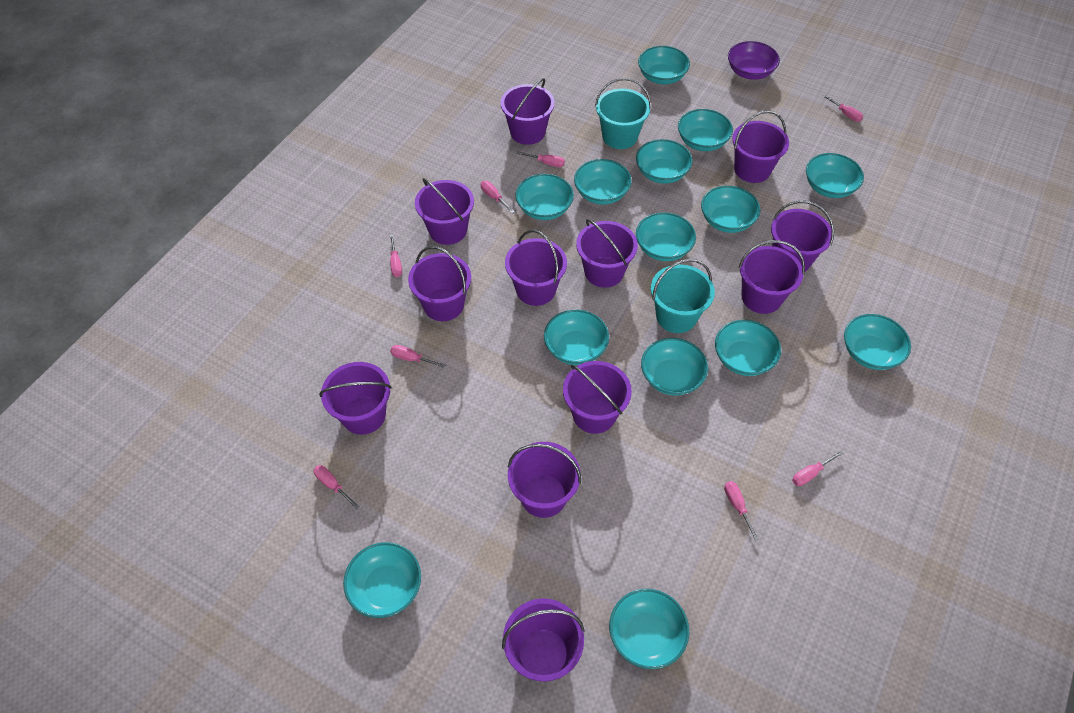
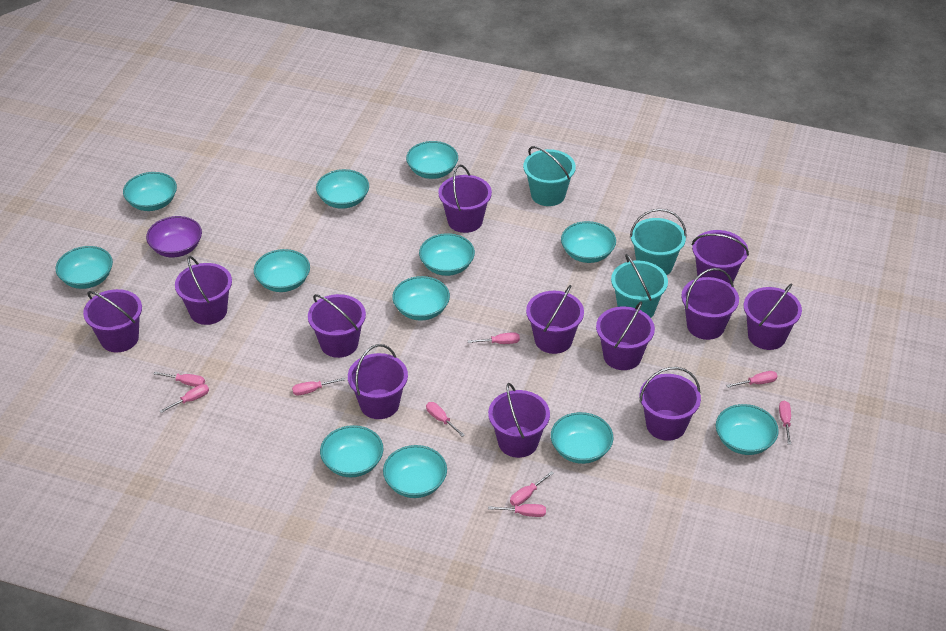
pink screwdriver: [313,465,360,509] [390,234,402,277] [390,345,445,368] [481,181,515,213] [517,151,565,167] [724,481,759,541] [792,451,843,486] [823,94,863,122] = 8 -> [154,372,205,387] [160,384,209,413] [292,377,345,396] [426,402,465,437] [468,332,520,344] [488,504,546,517] [510,471,554,506] [726,371,777,388] [779,400,791,445] = 9
turquoise bowl: [343,542,421,618] [515,174,574,220] [544,309,609,365] [574,159,632,205] [609,589,689,669] [636,139,693,184] [636,212,696,261] [638,46,690,84] [641,338,708,396] [678,109,733,151] [701,186,760,233] [715,320,781,376] [806,153,864,198] [844,314,911,370] = 14 -> [56,246,113,289] [123,172,177,211] [254,249,310,292] [316,169,369,209] [320,425,383,478] [383,445,447,498] [392,276,450,321] [406,141,458,179] [419,233,475,276] [551,412,613,464] [561,221,616,263] [716,404,779,455] = 12
turquoise bucket: [595,78,651,149] [651,259,715,333] = 2 -> [523,146,576,206] [611,254,668,318] [630,209,687,275] = 3

